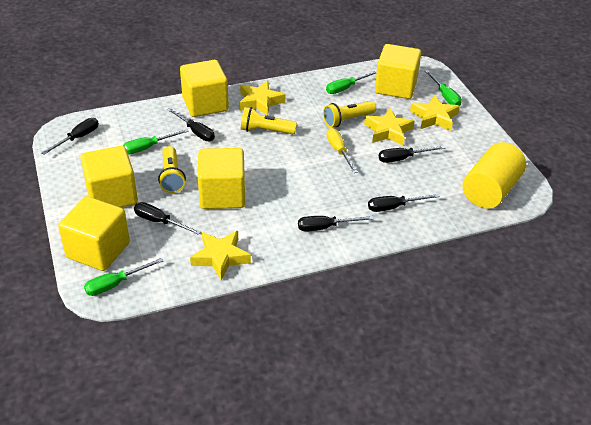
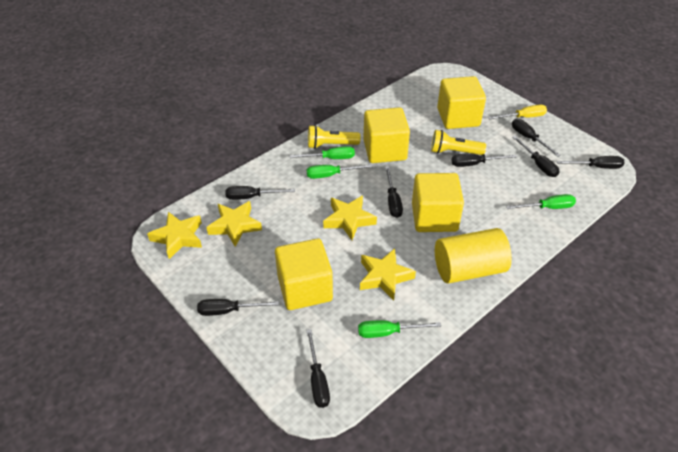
black screwdriver: [41,118,99,155] [134,202,201,235] [167,108,215,141] [298,216,374,232] [368,194,440,212] [379,146,445,163] = 6 -> [197,299,279,316] [225,186,295,200] [306,329,330,408] [385,167,403,218] [452,154,517,167] [512,118,561,157] [512,136,559,177] [557,156,625,169] = 8
yellow cube: [58,196,130,271] [81,146,138,208] [180,60,229,117] [198,148,245,209] [375,44,421,99] = 5 -> [275,238,333,310] [363,107,410,163] [412,173,464,232] [437,76,486,129] = 4
yellow flashlight: [158,146,186,193] [241,107,297,134] [323,101,376,127] = 3 -> [308,125,360,149] [431,130,486,155] = 2

